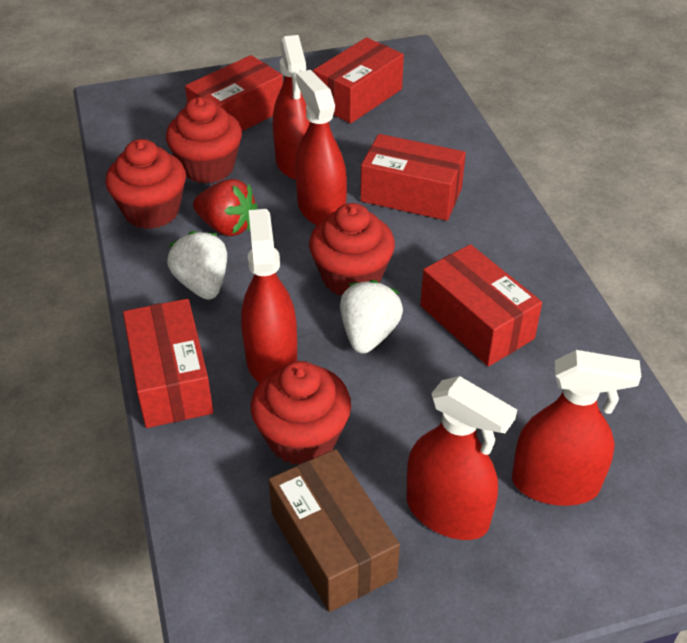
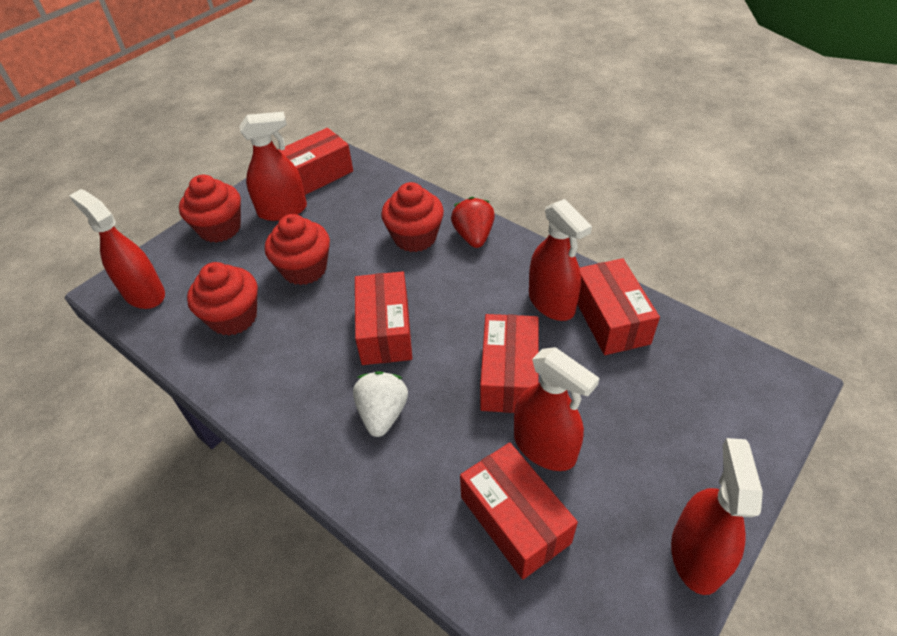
brown box: [269,449,400,612] = 1 -> none = 0
white strawberry: [167,231,227,300] [340,280,403,354] = 2 -> [353,371,408,437] = 1

